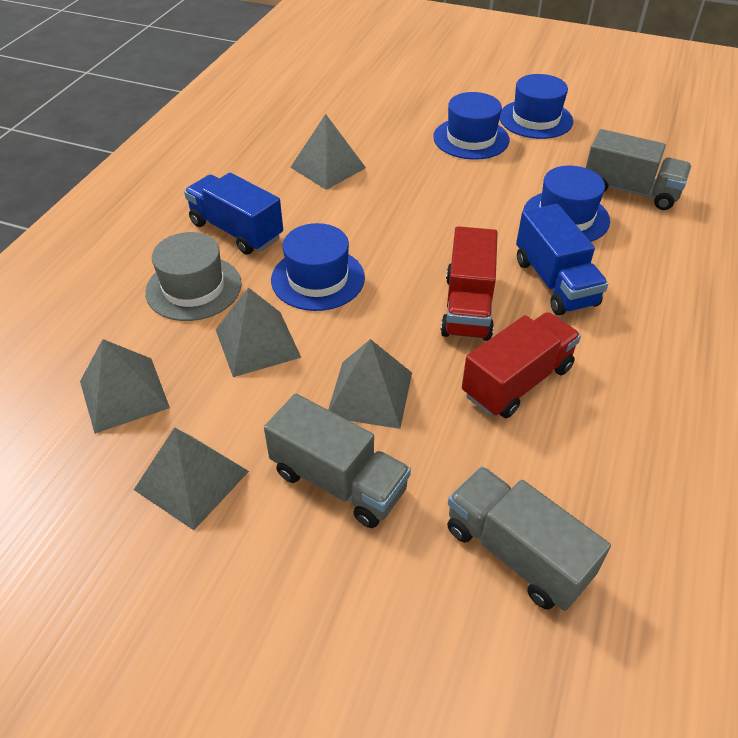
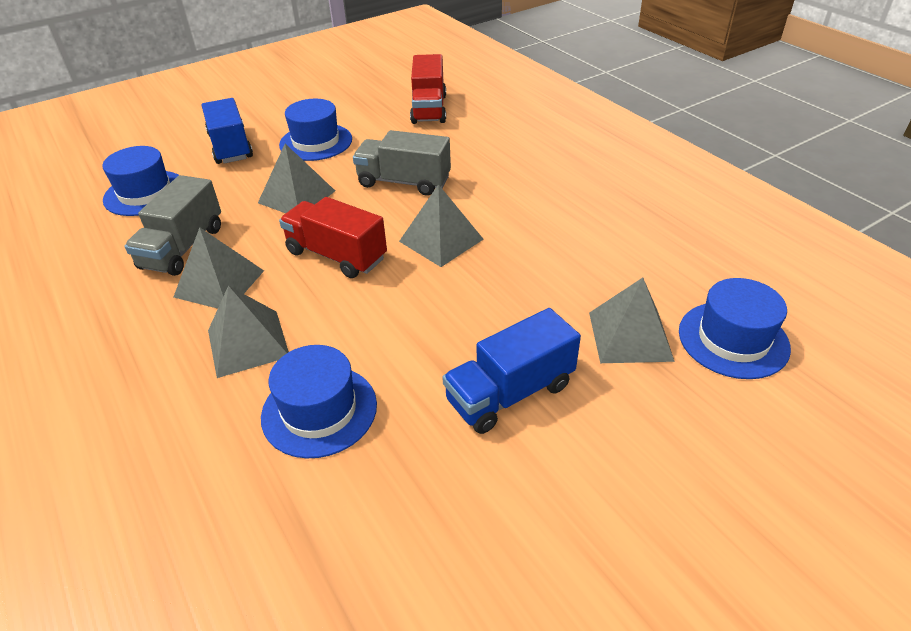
grey hat: [145,232,242,321] = 1 -> none = 0
grey truck: [264,394,411,528] [447,466,611,611] [586,129,691,210] = 3 -> [124,175,221,276] [353,130,451,196] = 2

